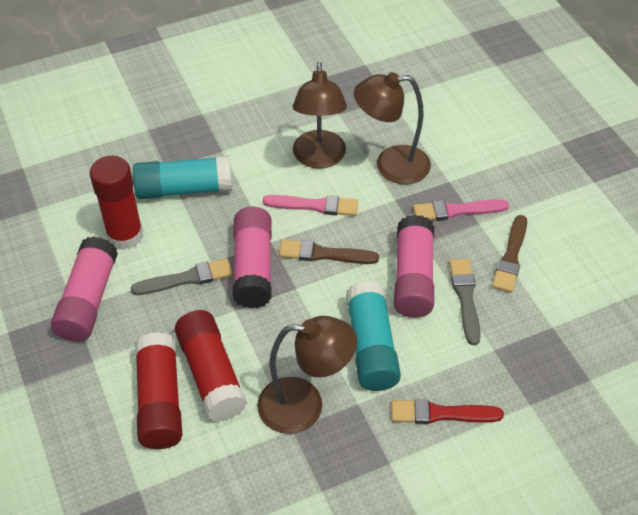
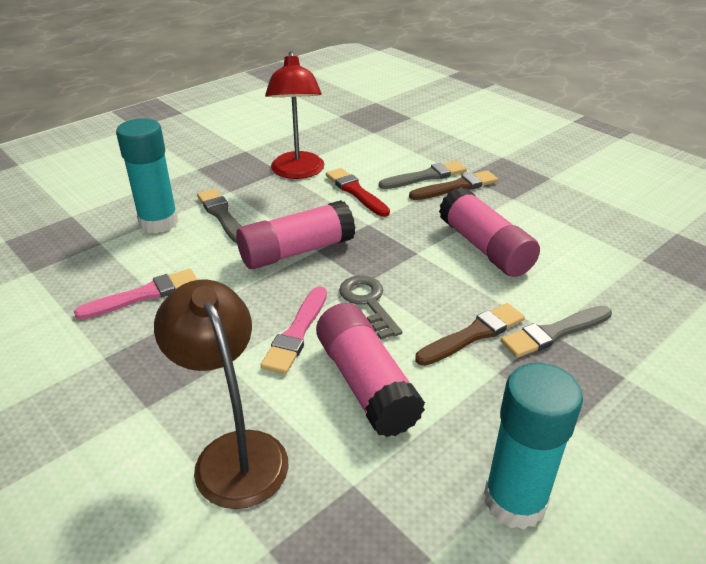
brown lamp: [257,316,357,434] [293,62,347,169] [354,72,431,184] = 3 -> [154,280,289,509] = 1
grey brush: [131,258,233,295] [449,259,481,345] = 2 -> [197,189,242,244] [379,161,467,189] [501,305,612,358] = 3
grey key: none = 0 -> [339,275,402,340] = 1
red glue stick: [90,156,143,250] [135,332,182,449] [175,310,247,422] = 3 -> none = 0
red lamp: none = 0 -> [265,51,324,179] = 1

